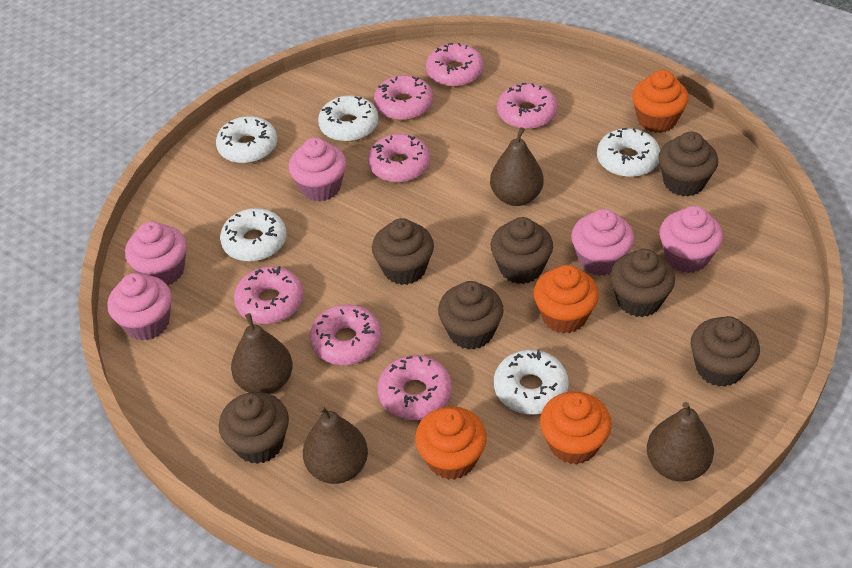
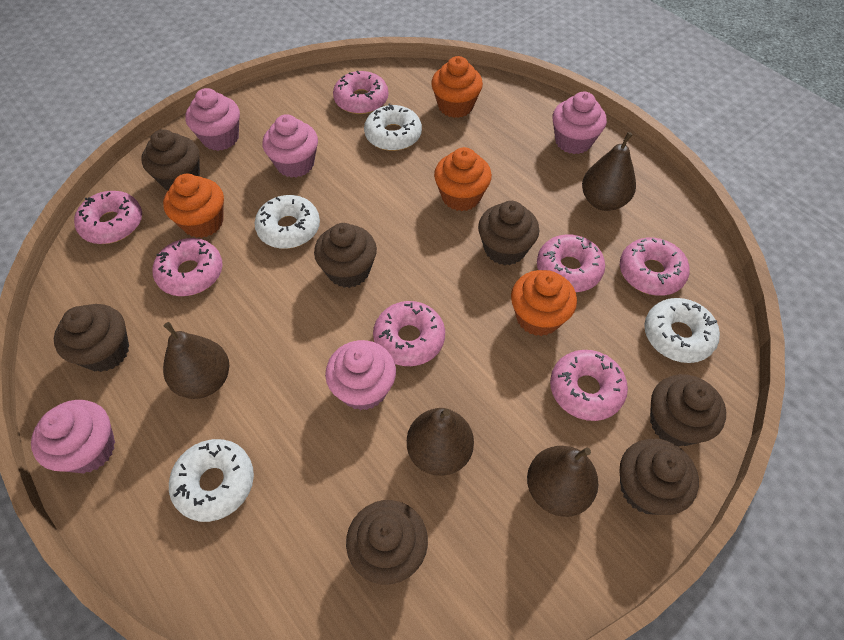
white donut: [216,116,277,164] [220,208,286,262] [318,95,379,142] [494,349,569,415] [597,128,660,177] = 5 -> [169,439,254,522] [255,195,320,249] [364,104,422,151] [644,298,720,363] = 4

